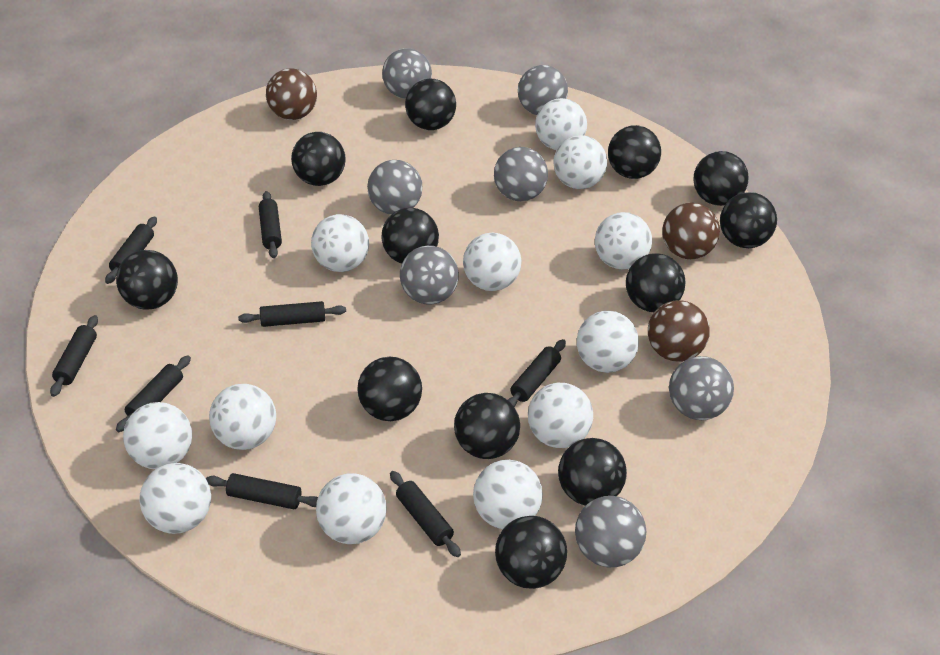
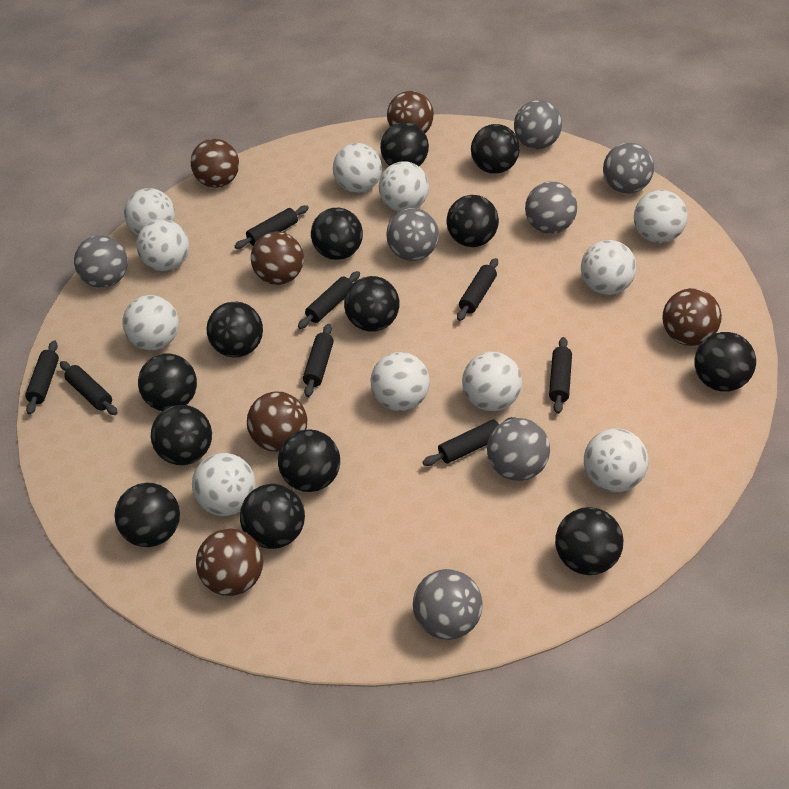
black ball: [116,250,178,310] [291,132,346,186] [357,357,422,421] [382,208,439,264] [405,79,456,130] [454,393,520,459] [495,516,567,589] [558,438,627,506] [608,125,661,179] [626,253,686,312] [693,151,749,206] [720,192,777,248] = 12 -> [114,483,180,547] [138,354,197,411] [151,405,212,465] [207,302,263,358] [240,484,305,549] [278,429,340,492] [311,208,363,260] [344,276,400,331] [380,122,429,166] [447,195,499,247] [471,124,520,174] [555,507,624,575] [694,332,756,392] = 13
brown ball: [266,68,317,120] [648,300,710,362] [662,203,720,259] = 3 -> [191,139,239,188] [196,529,263,596] [247,392,307,452] [251,232,304,285] [387,91,434,133] [662,288,722,346] = 6
white ball: [123,402,192,469] [139,463,211,534] [209,384,276,450] [311,214,369,272] [316,473,387,544] [463,233,521,291] [473,460,543,529] [528,383,593,448] [535,98,587,150] [553,135,607,189] [577,311,639,373] [595,212,652,270] = 12 -> [122,295,179,350] [124,188,175,235] [136,219,189,271] [192,453,255,516] [333,143,382,193] [371,352,430,411] [379,161,429,212] [462,352,522,411] [581,240,636,295] [584,429,648,492] [634,190,688,243] = 11

